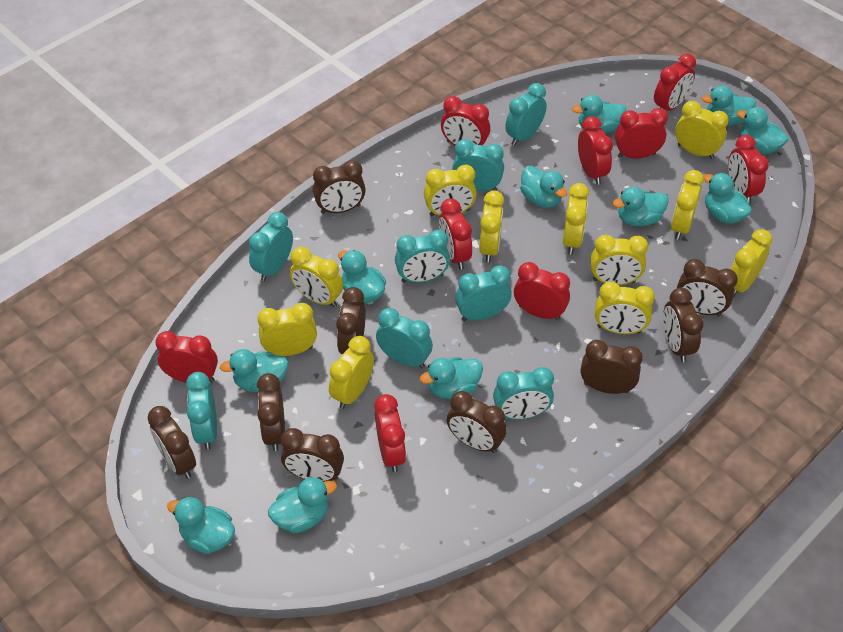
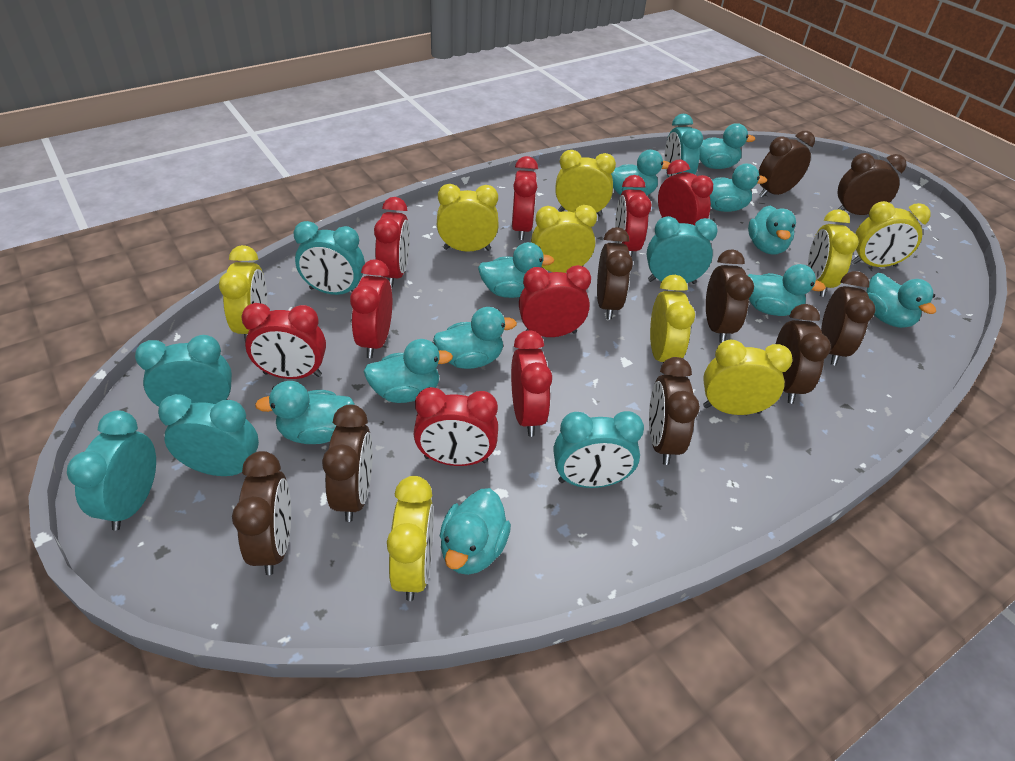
turquoise clock: [186,372,217,450] [249,212,293,281] [376,308,433,368] [395,230,450,283] [452,139,504,191] [455,265,512,321] [493,367,554,420] [505,83,547,146] = 8 -> [67,411,156,531] [135,335,232,407] [158,394,259,476] [293,221,365,295] [554,411,644,488] [647,216,718,284] [665,114,703,177] = 7
yellow clock: [258,303,317,356] [290,247,343,307] [329,336,374,409] [424,164,477,216] [479,190,504,262] [563,183,589,254] [591,235,648,285] [595,282,655,334] [671,170,704,240] [675,101,729,159] [730,229,772,296] = 11 -> [219,245,267,341] [387,476,434,601] [437,184,499,252] [531,205,597,273] [555,150,616,217] [650,275,695,363] [703,339,793,415] [808,209,859,297] [852,201,931,267] = 9

